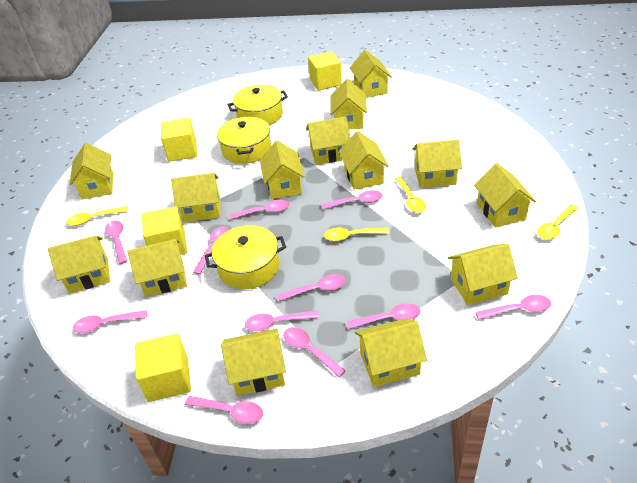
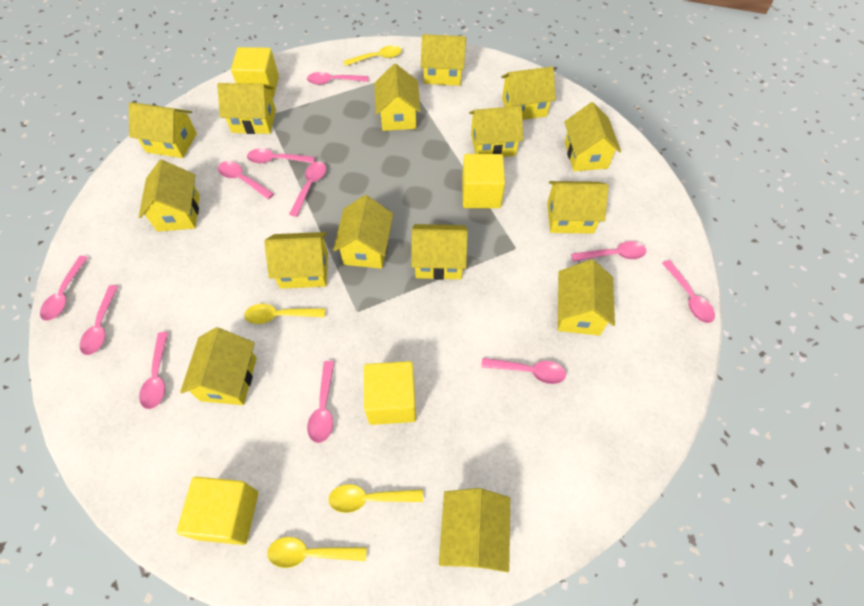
yellow house: [48,235,110,294] [69,143,113,199] [128,239,187,297] [171,173,220,222] [221,329,286,396] [260,140,305,199] [306,117,351,165] [331,79,367,129] [339,131,389,190] [350,50,392,98] [355,318,427,387] [412,139,462,188] [448,243,518,305] [474,163,536,228] = 14 -> [129,102,197,158] [139,160,200,232] [180,327,257,405] [217,83,276,134] [264,232,328,289] [333,195,393,269] [374,64,421,131] [411,224,468,280] [421,34,466,86] [439,488,510,572] [469,105,523,157] [501,66,556,120] [547,181,609,234] [558,259,615,336] [564,102,621,171] = 15
yellow pot: [205,225,286,289] [217,116,271,164] [227,85,288,125] = 3 -> none = 0

